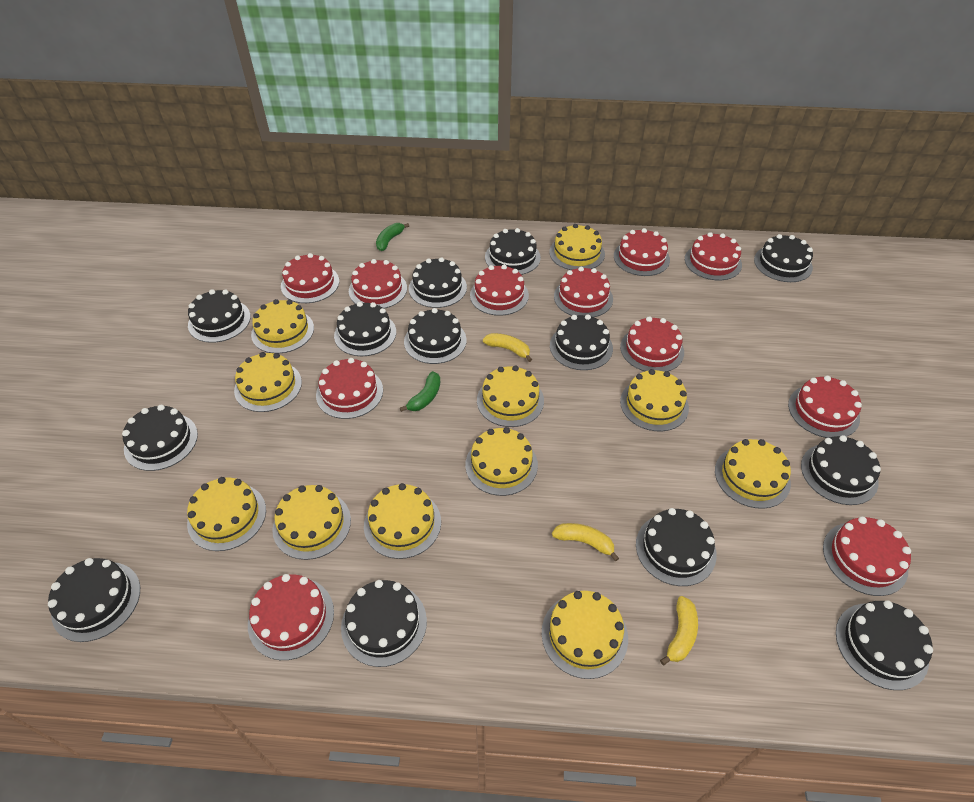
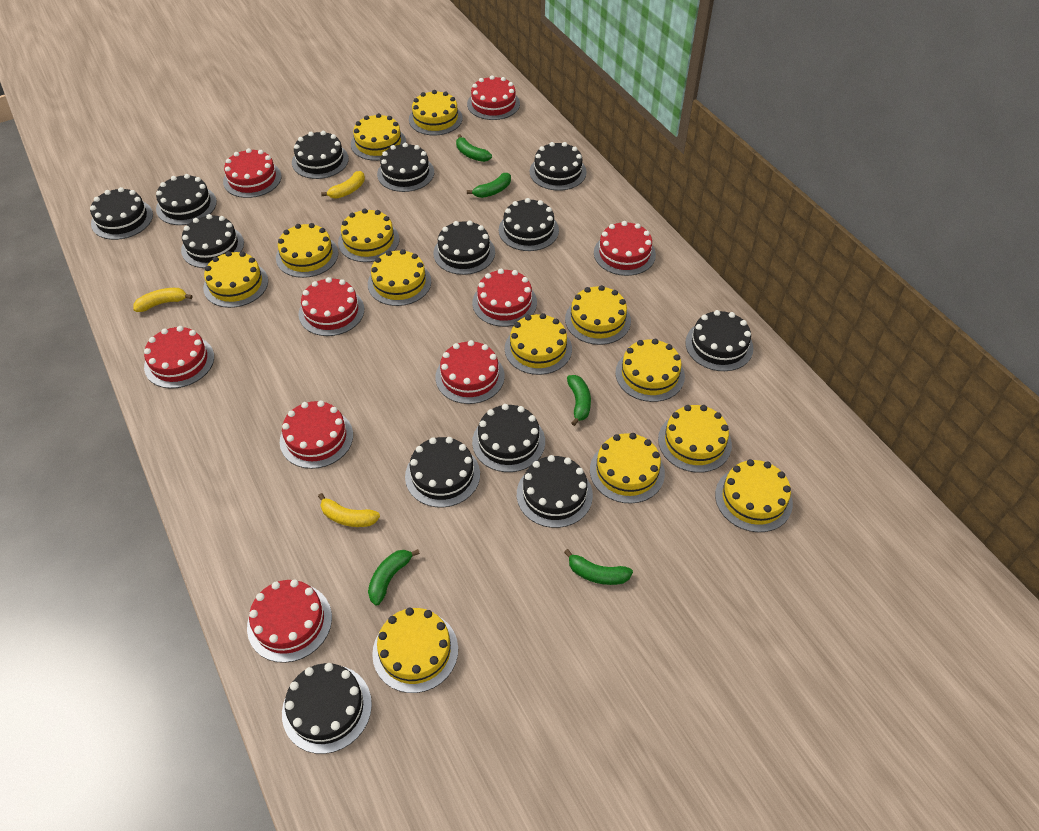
green banana: [376,223,409,251] [400,371,440,412] = 2 -> [368,549,420,606] [456,134,492,162] [467,173,511,198] [564,549,633,585] [567,375,591,426] = 5
red cake: [248,574,334,660] [281,253,339,303] [316,358,383,419] [349,259,407,309] [470,265,529,316] [554,267,613,317] [614,228,670,276] [620,316,684,372] [685,232,742,280] [788,376,862,438] [823,517,911,596] = 11 -> [144,326,214,388] [223,148,282,198] [247,580,332,663] [280,400,353,469] [299,277,364,336] [435,340,505,404] [467,75,520,120] [472,269,537,327] [594,221,656,276] = 9
yellow cake: [187,477,266,551] [234,352,302,412] [251,299,314,354] [272,485,351,560] [364,483,441,559] [465,427,538,496] [477,366,544,427] [542,591,628,679] [549,224,605,270] [620,369,689,431] [715,439,791,509] = 11 -> [203,251,268,308] [276,223,338,278] [338,209,399,262] [351,113,406,161] [368,249,431,306] [372,608,458,693] [409,90,463,135] [505,313,572,375] [565,285,631,345] [590,433,665,504] [615,339,685,402] [658,405,732,473] [715,459,793,532] = 13

